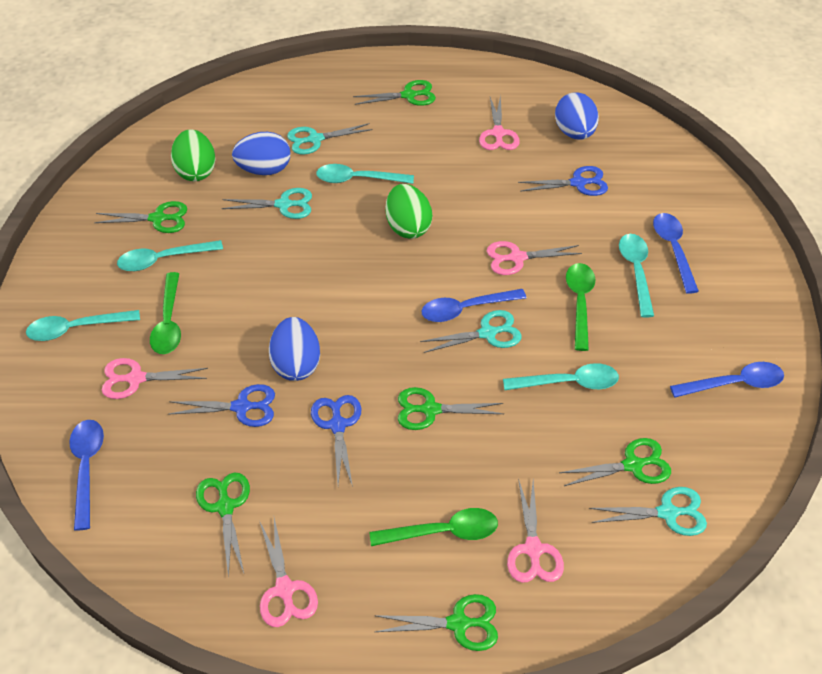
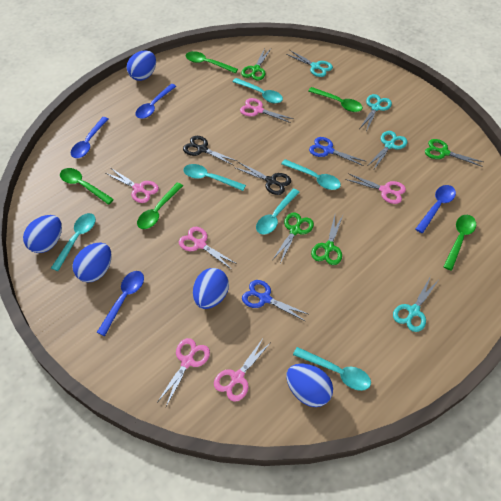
black scissors: none = 0 -> [183,136,237,166] [234,162,291,195] = 2
blue egg: [232,132,291,175] [269,317,320,381] [555,92,599,140] = 3 -> [23,215,62,253] [72,243,112,282] [127,51,156,81] [193,268,229,309] [286,363,333,407] = 5
blue scissors: [168,384,275,427] [311,395,361,487] [518,166,608,196] = 3 -> [242,280,308,321] [309,137,365,166] = 2
green egg: [171,129,215,181] [386,184,432,239] = 2 -> none = 0
green scissors: [94,201,187,233] [196,472,250,578] [353,80,436,106] [374,594,498,651] [398,387,503,430] [559,438,671,486] = 6 -> [241,48,271,80] [273,212,314,263] [311,215,343,265] [425,139,483,167] = 4
green spoon: [150,272,181,354] [369,508,498,546] [566,263,596,351] = 3 -> [60,168,114,205] [137,182,183,229] [186,51,238,73] [308,87,363,112] [443,215,476,271] = 5
pink scissors: [102,358,208,399] [260,518,318,627] [479,95,520,150] [487,241,582,275] [507,478,564,583] = 5 -> [105,168,159,203] [158,338,210,406] [179,227,237,269] [214,337,270,402] [240,98,294,123] [345,173,406,204] = 6
turquoise spoon: [26,310,140,341] [117,240,223,271] [316,164,414,184] [503,363,619,390] [619,234,654,318] = 5 -> [51,213,96,271] [183,164,246,191] [233,78,283,103] [256,188,300,234] [281,159,341,190] [293,347,371,391] = 6

